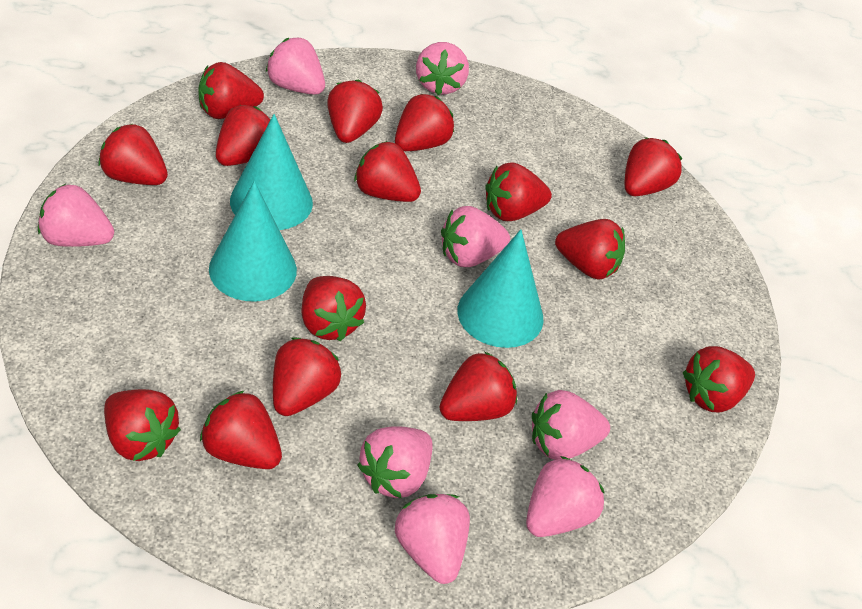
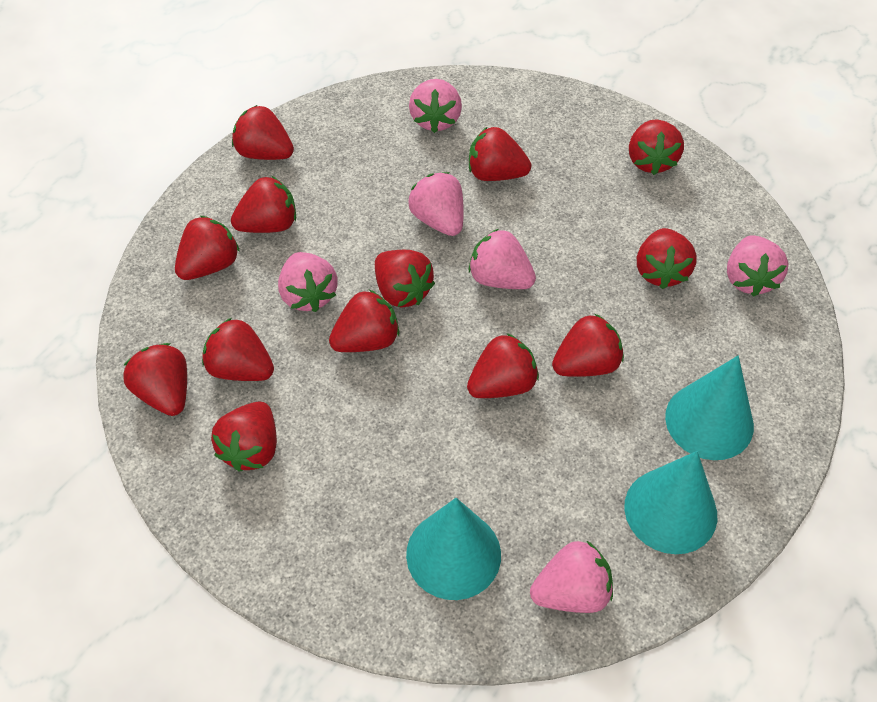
pink strawberry: [38,184,114,247] [266,38,325,95] [357,426,433,498] [395,494,470,584] [416,42,469,95] [441,206,510,267] [526,456,604,537] [532,390,610,460] = 8 -> [278,252,338,312] [408,172,464,236] [409,79,462,133] [469,229,536,289] [530,541,613,613] [727,235,789,297] = 6
red strawberry: [99,124,168,185] [104,389,181,461] [198,62,264,119] [200,390,282,469] [216,105,271,166] [273,338,341,416] [301,276,366,342] [327,79,383,143] [354,141,421,202] [395,94,454,151] [440,351,517,421] [486,162,552,221] [555,219,625,280] [625,137,682,196] [683,346,755,413] = 15 -> [123,343,187,416] [175,216,240,280] [202,318,274,381] [211,401,277,472] [231,176,296,233] [232,105,294,160] [329,290,399,352] [375,250,435,308] [467,333,539,398] [469,126,531,181] [552,313,624,377] [629,119,684,175] [637,228,697,289] = 13

